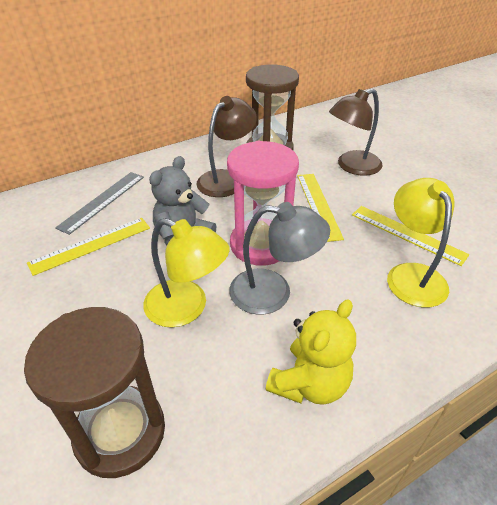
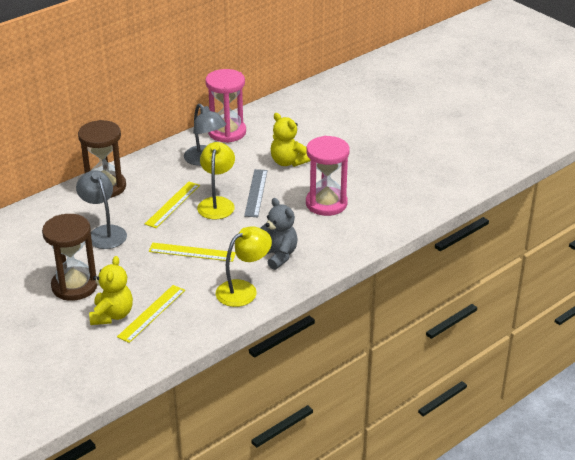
brown lamp: [196,96,257,197] [329,88,383,176] = 2 -> none = 0
grey lamp: [229,202,330,315] = 1 -> [76,170,127,249] [184,104,226,166] = 2
pink hourglass: [227,141,299,266] = 1 -> [205,69,246,143] [306,136,350,216] = 2
yellow teddy bear: [266,299,356,405] = 1 -> [89,256,133,325] [271,113,311,167] = 2

